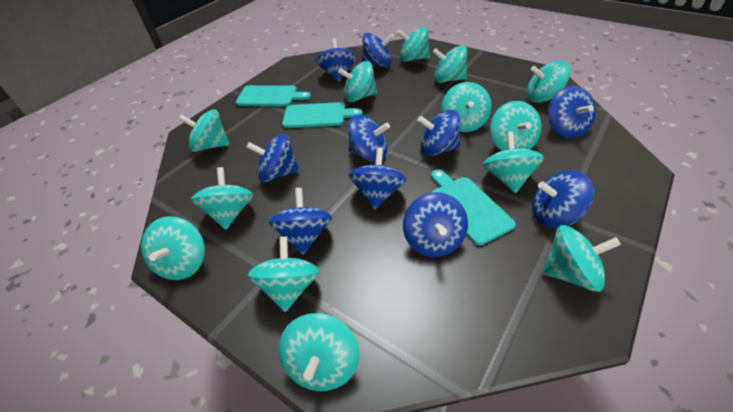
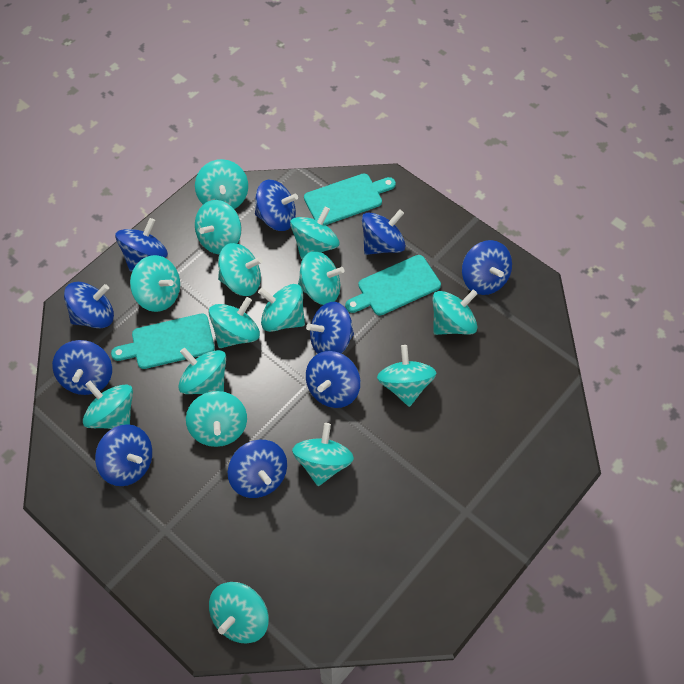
turquoise spinning top: [141,216,205,280] [179,109,229,152] [191,167,253,230] [248,237,320,312] [279,313,360,391] [338,61,377,102] [397,26,430,62] [433,45,467,83] [442,82,492,132] [483,132,544,193] [490,101,541,151] [527,61,571,103] [543,225,621,292] = 13 -> [83,380,133,429] [130,255,180,312] [178,348,226,394] [186,391,247,447] [195,159,248,209] [195,200,242,254] [209,297,260,348] [209,582,269,643] [218,243,263,296] [258,284,305,332] [290,207,340,259] [292,423,354,486] [298,251,344,305] [377,345,436,407] [433,290,478,335] = 15

